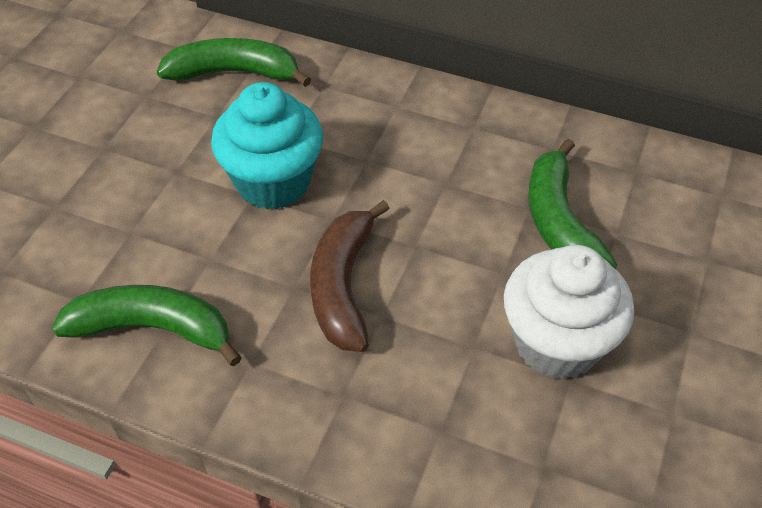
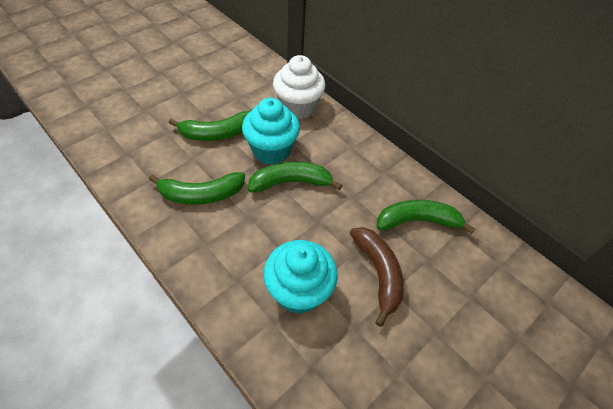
green banana: [51,285,242,366] [157,38,311,87] [528,139,617,269] = 3 -> [149,172,245,205] [169,111,250,141] [248,161,342,193] [377,199,475,234] = 4
turquoise cupcake: [211,82,323,210] = 1 -> [242,98,300,165] [263,240,338,314] = 2

